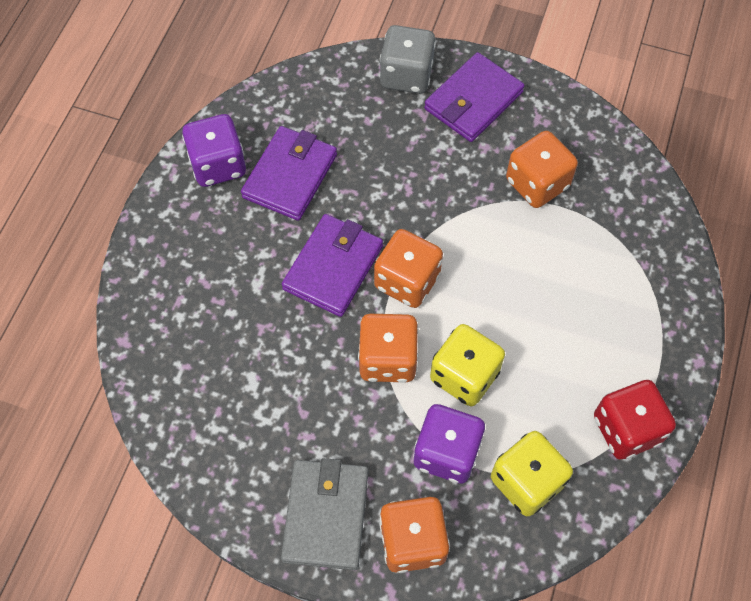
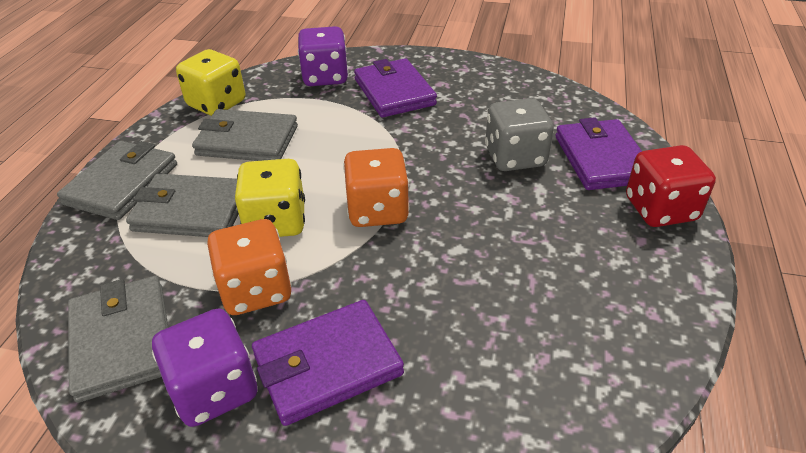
grey wallet: [281,458,369,570] = 1 -> [57,141,177,220] [68,276,168,403] [126,174,239,237] [192,109,298,161] = 4
orange dice: [358,314,419,383] [374,229,443,308] [379,497,450,573] [506,131,578,208] = 4 -> [207,219,292,315] [343,148,409,227] = 2

